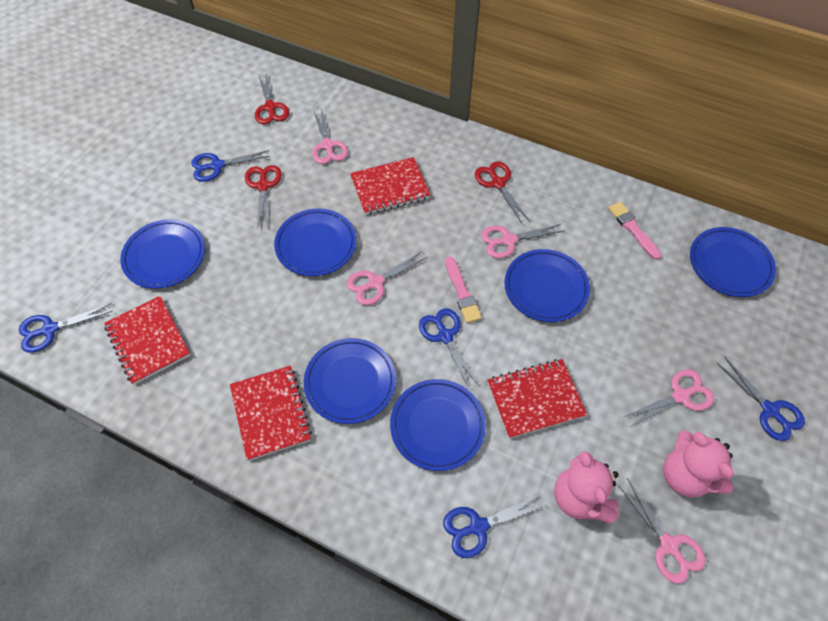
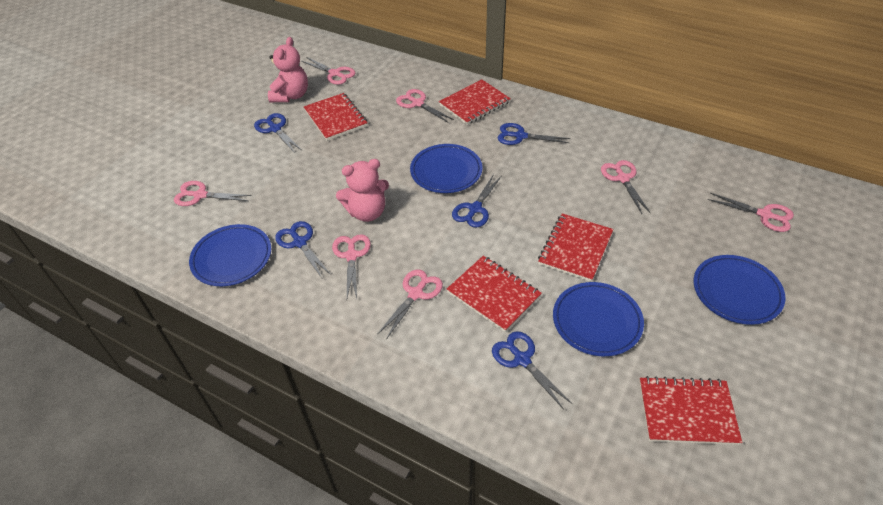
blue plate: [120,219,205,289] [274,209,356,276] [304,338,396,424] [390,379,486,471] [504,249,590,322] [690,227,776,297] = 6 -> [189,224,271,286] [410,144,482,193] [553,282,644,356] [694,255,786,325] = 4
pink brush: [445,257,482,323] [608,202,661,260] = 2 -> none = 0
pink scissors: [312,108,348,164] [346,251,428,305] [481,224,564,258] [617,478,705,584] [624,370,714,426] = 5 -> [174,181,252,206] [302,57,356,85] [332,234,371,299] [377,269,443,340] [396,89,454,123] [601,160,650,214] [708,193,794,232] = 7
red notebook: [104,296,191,385] [230,366,312,461] [350,157,430,215] [487,359,587,439] = 4 -> [304,93,368,141] [439,79,511,125] [447,256,542,332] [538,213,613,282] [639,376,742,445] = 5
red scissors: [245,165,282,229] [255,74,289,124] [475,161,530,222] = 3 -> none = 0

